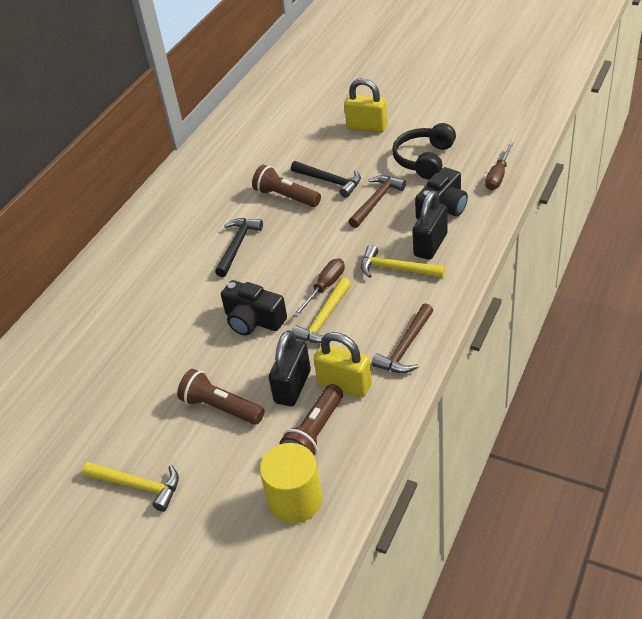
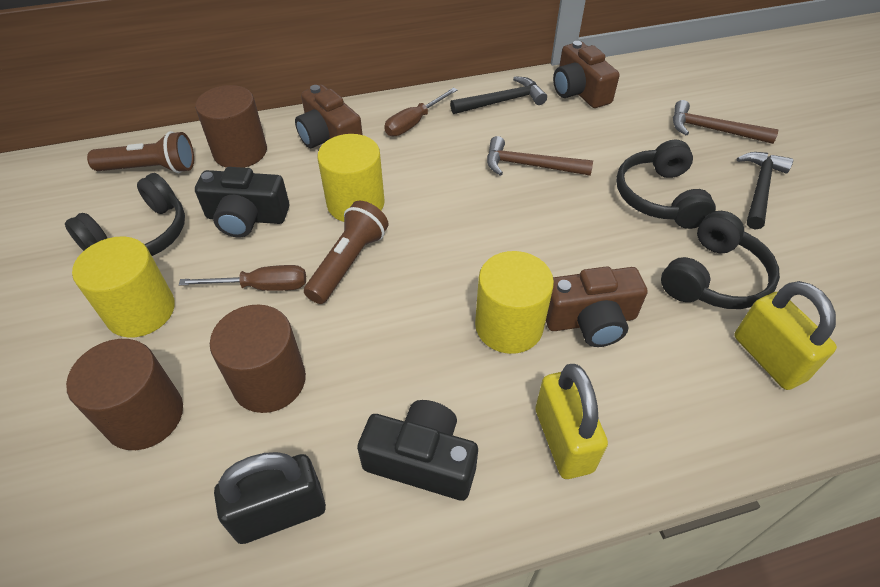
black headphones: [392,123,456,179] = 1 -> [65,173,185,256] [616,140,716,229] [661,211,780,309] = 3
black padlock: [269,330,311,406] [413,190,448,260] = 2 -> [214,452,326,544] = 1
brown camera: none = 0 -> [295,84,363,148] [546,266,647,347] [553,41,620,108] = 3
brown cylinder: none = 0 -> [66,339,183,450] [195,85,267,168] [210,304,306,413] = 3
brown flashlight: [177,369,264,425] [252,165,321,207] [279,384,343,457] = 3 -> [87,131,194,173] [304,200,388,304] = 2
yellow cylinder: [260,443,322,524] = 1 -> [72,237,175,338] [318,134,385,222] [475,251,554,354] = 3
yellow hammer: [82,462,179,512] [292,277,351,343] [361,245,445,278] = 3 -> none = 0

